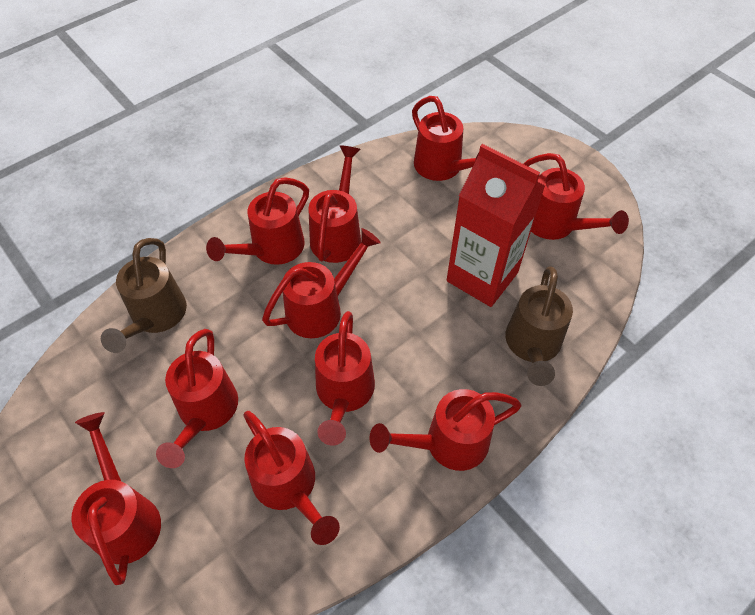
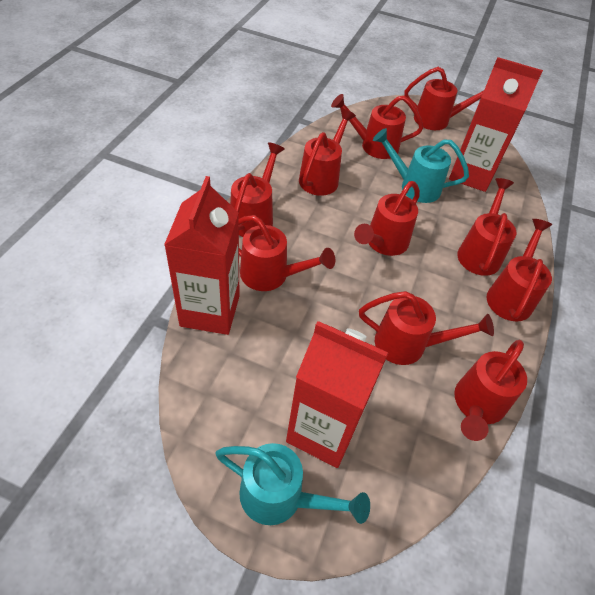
brown watering can: [101,238,187,353] [506,267,573,386] = 2 -> none = 0
red carton: [447,144,545,307] = 1 -> [164,176,240,335] [286,321,389,468] [449,57,543,192] = 3
turquoise watering can: none = 0 -> [215,443,370,525] [373,128,469,203] = 2

